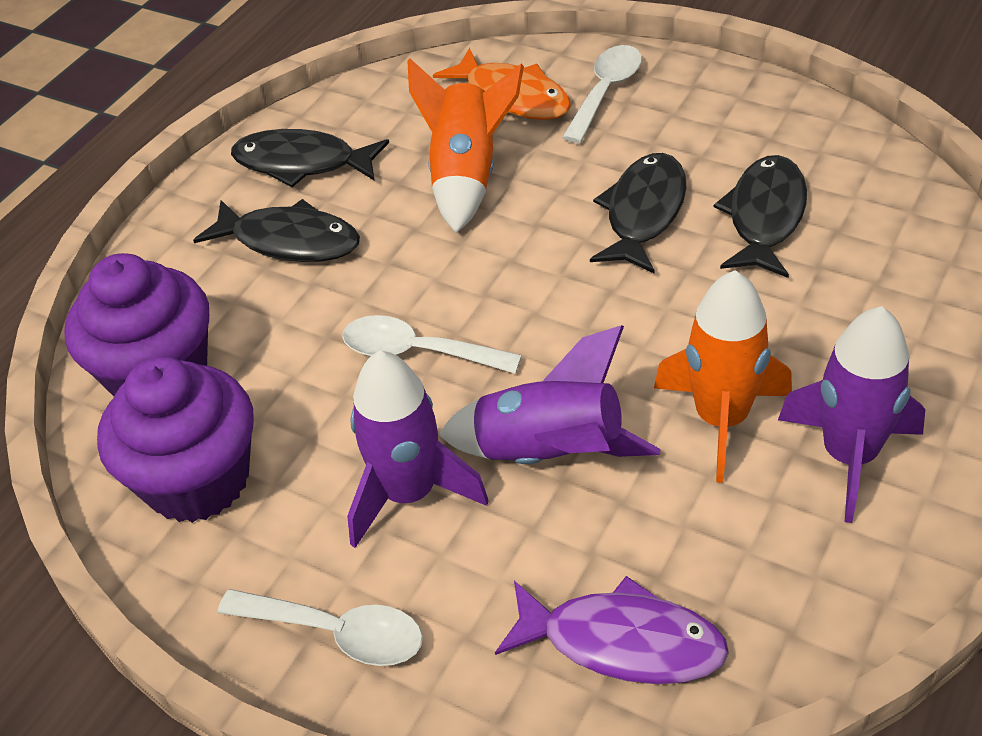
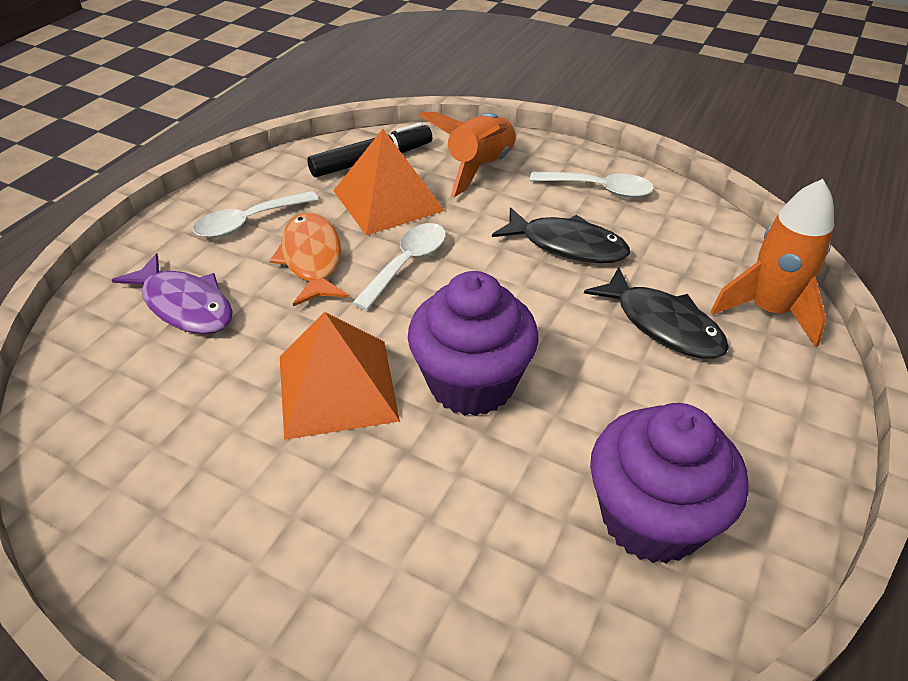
black fish: [193,199,360,262] [231,129,389,187] [590,153,686,274] [714,155,807,278] = 4 -> [492,207,630,263] [584,267,729,359] = 2
black marker: none = 0 -> [308,122,433,177] = 1
orange pyramid: none = 0 -> [280,312,400,440] [333,129,445,235] = 2
purple rocket: [347,351,489,548] [438,325,661,464] [778,306,925,523] = 3 -> none = 0

